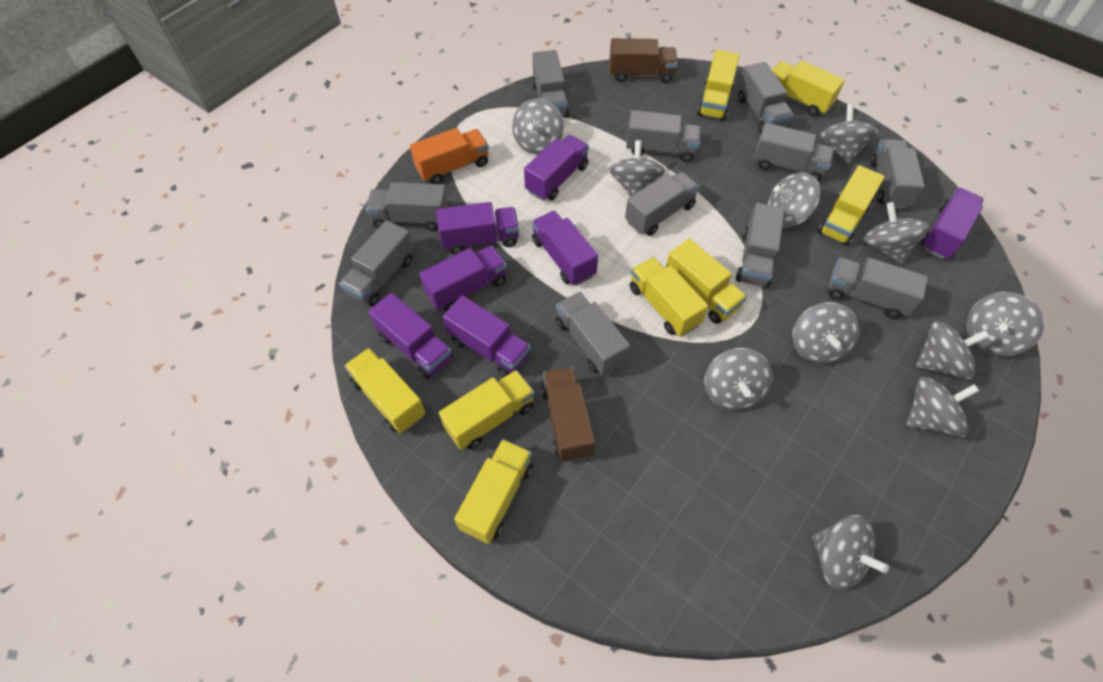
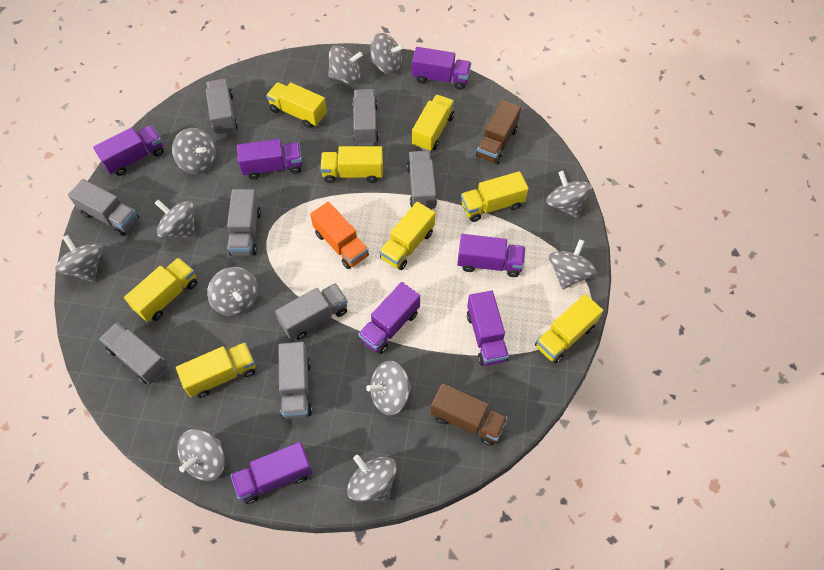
grey truck: [339,220,414,306] [366,182,448,231] [532,50,569,118] [556,292,630,375] [625,172,700,236] [626,110,701,162] [736,203,785,288] [738,62,794,133] [753,123,834,182] [828,258,928,319] [870,139,925,209] = 11 -> [68,179,139,236] [99,322,168,385] [206,79,238,135] [227,189,261,256] [275,283,348,340] [278,342,312,419] [353,89,379,146] [407,151,437,210] = 8

